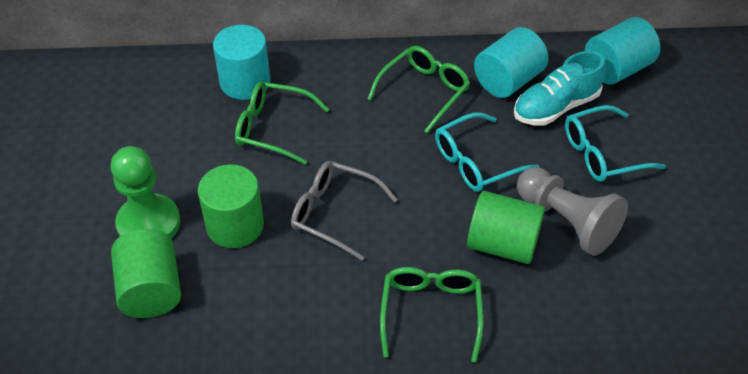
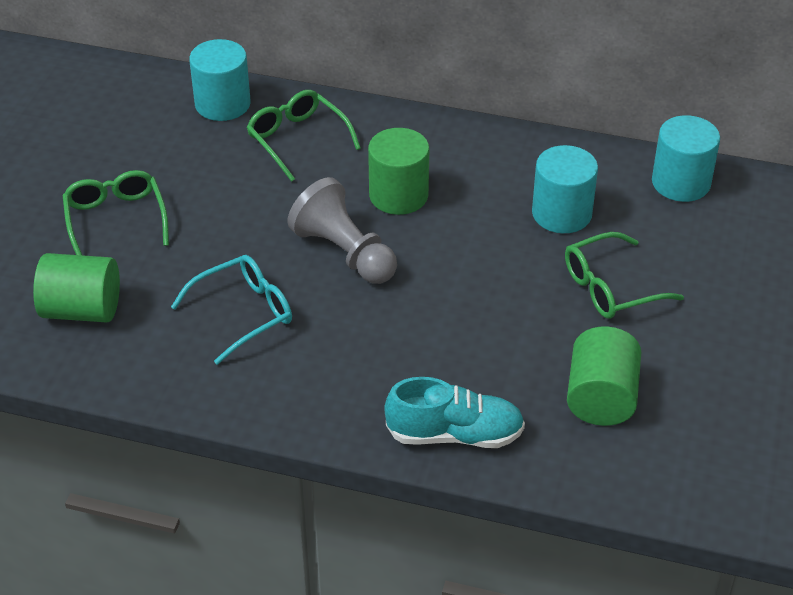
green pawn: [111,146,180,239] = 1 -> none = 0
grey glasses: [291,161,398,261] = 1 -> none = 0
turquoise glasses: [435,112,540,192] [565,105,666,182] = 2 -> [171,255,292,365] = 1

